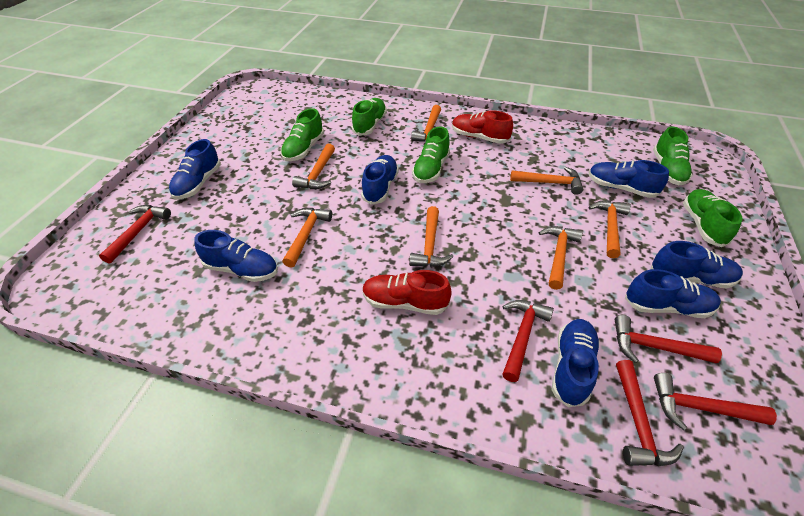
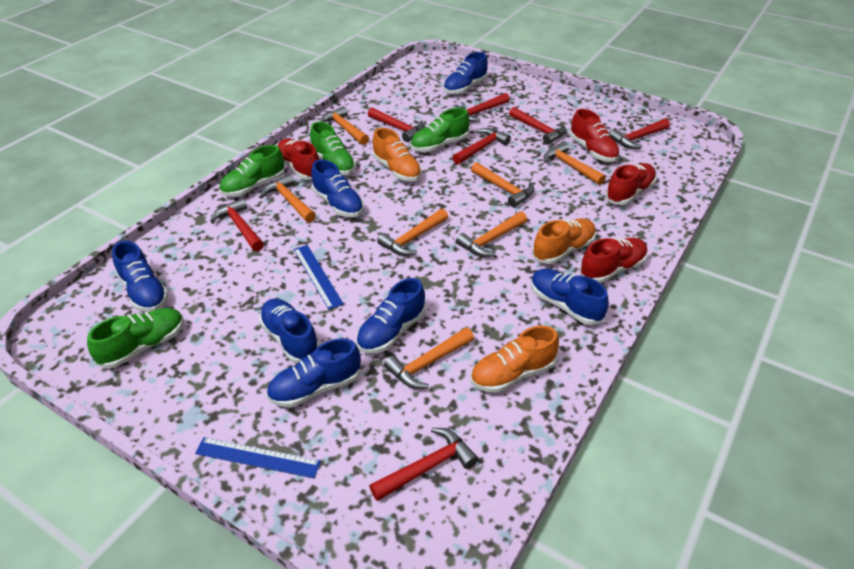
blue ruler: none = 0 -> [195,437,321,478] [293,245,344,310] = 2
green shoe: [281,108,324,161] [352,98,387,136] [412,126,450,183] [653,126,693,185] [683,189,743,247] = 5 -> [87,308,184,368] [219,145,285,197] [310,122,356,175] [410,108,469,152] = 4
orange shoe: none = 0 -> [372,128,422,181] [470,326,559,393] [532,218,596,264] = 3
red hammer: [99,205,171,264] [502,300,554,382] [615,315,722,363] [616,360,684,466] [654,373,777,430] = 5 -> [210,198,264,251] [368,108,425,142] [369,428,478,501] [451,93,510,122] [452,128,511,165] [509,107,566,145] [609,118,670,149] = 7
red shoe: [362,270,452,315] [452,110,513,144] = 2 -> [278,138,319,180] [569,109,620,162] [579,238,648,283] [605,163,656,205] = 4

